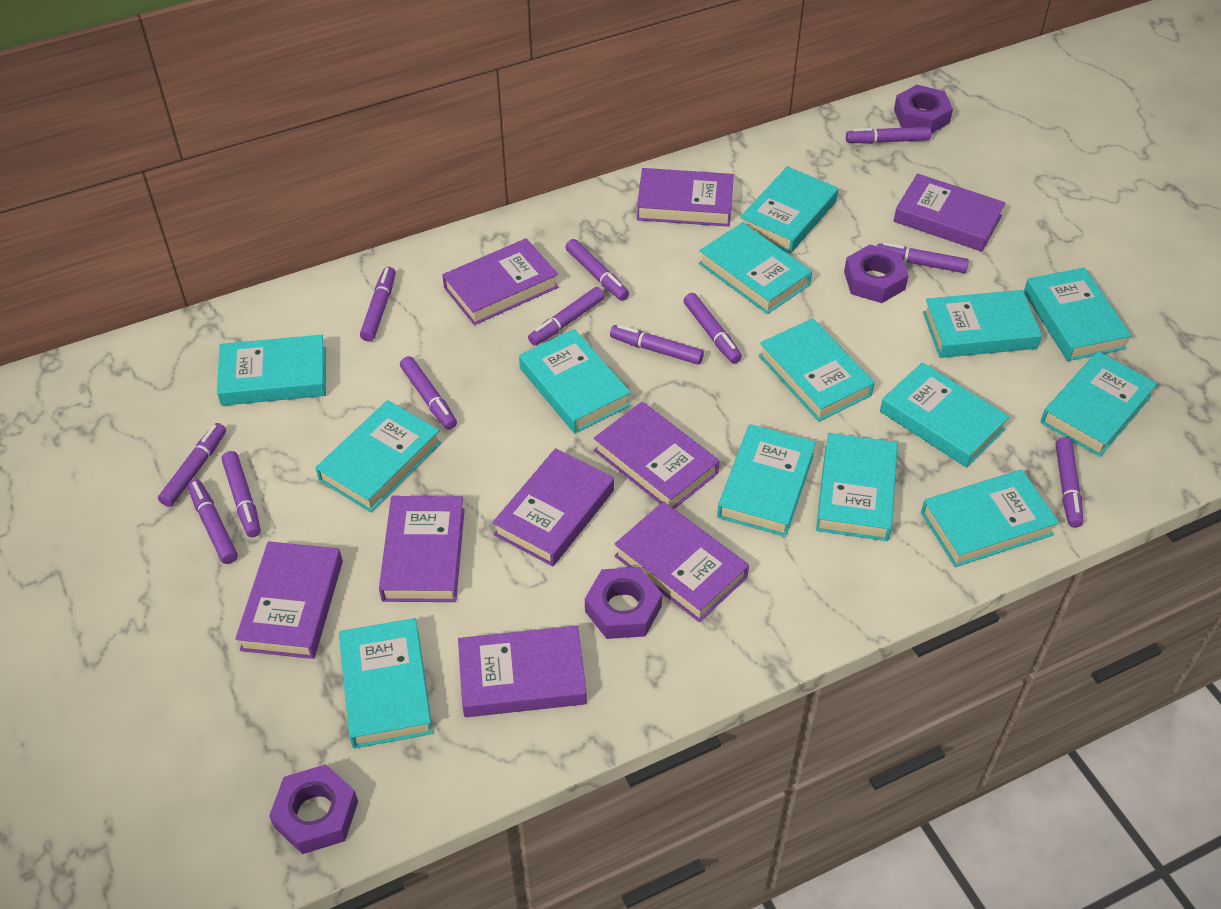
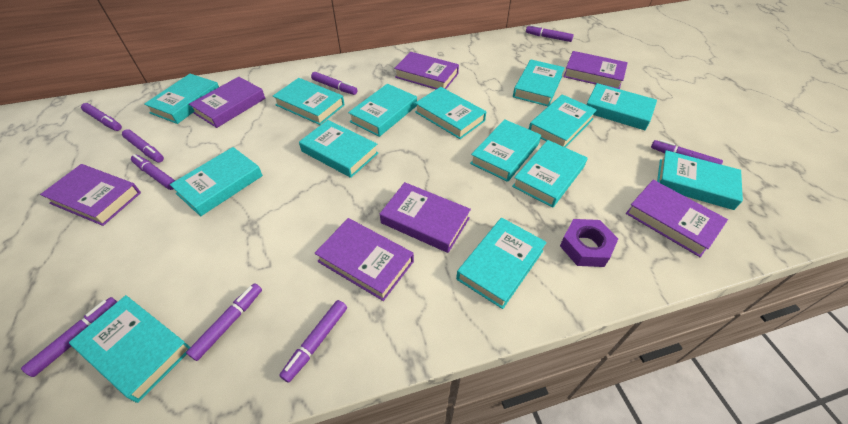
purple book: [235,541,343,659] [379,496,465,602] [442,238,559,325] [458,626,587,717] [492,448,614,566] [594,402,719,509] [614,502,749,622] [637,168,734,227] [893,173,1005,252] = 9 -> [40,164,141,226] [189,77,265,128] [315,218,414,301] [380,182,471,253] [394,52,459,89] [563,51,628,89] [626,180,728,257] = 7
purple marker: [158,423,226,507] [188,479,238,564] [222,451,261,537] [360,267,396,341] [400,356,457,429] [528,287,605,346] [565,239,629,301] [610,325,704,365] [683,293,742,364] [846,127,931,144] [877,242,969,273] [1055,437,1083,528] = 12 -> [21,297,117,377] [81,103,122,131] [122,129,164,163] [131,154,175,190] [186,283,262,361] [279,300,347,383] [311,72,358,95] [526,25,574,42] [651,140,723,165] = 9
purple nut: [269,764,358,854] [585,567,662,639] [844,244,909,303] [894,85,953,134] = 4 -> [560,219,618,267] = 1

